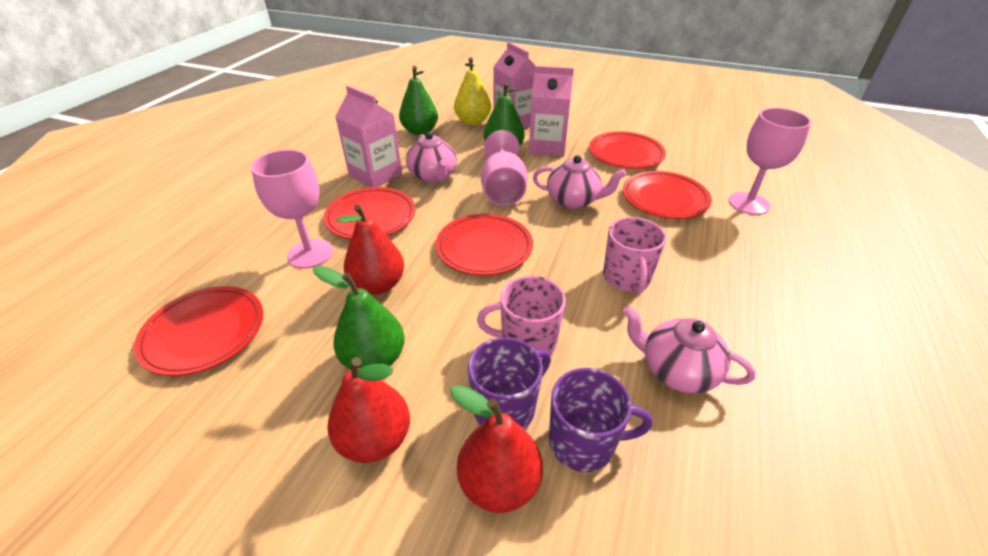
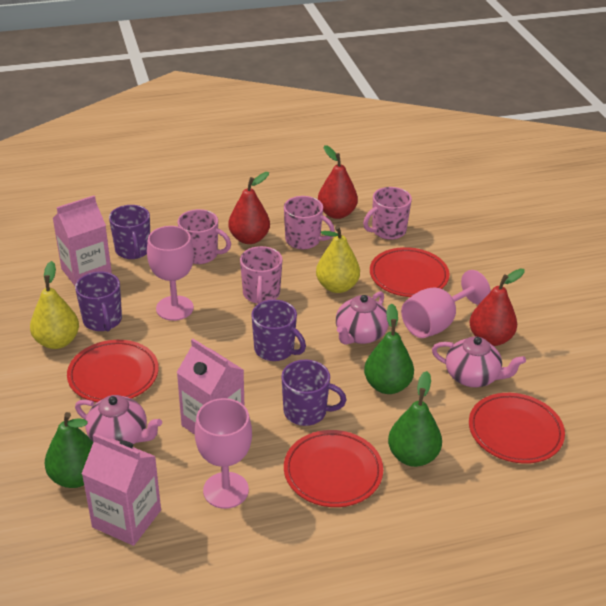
pink mug: [477,276,566,360] [603,217,666,294] = 2 -> [178,209,231,264] [240,246,282,304] [284,196,335,249] [363,187,412,240] = 4
purple mug: [468,337,551,429] [549,368,653,472] = 2 -> [75,272,122,331] [109,205,150,259] [251,300,306,361] [281,359,346,426] = 4
red plate: [134,286,263,376] [324,187,415,239] [436,214,533,276] [589,132,666,169] [623,171,712,219] = 5 -> [67,340,159,402] [284,430,383,507] [370,247,449,297] [469,393,565,464] = 4
yellow pear: [454,57,491,126] = 1 -> [30,261,79,349] [316,226,360,293] = 2

